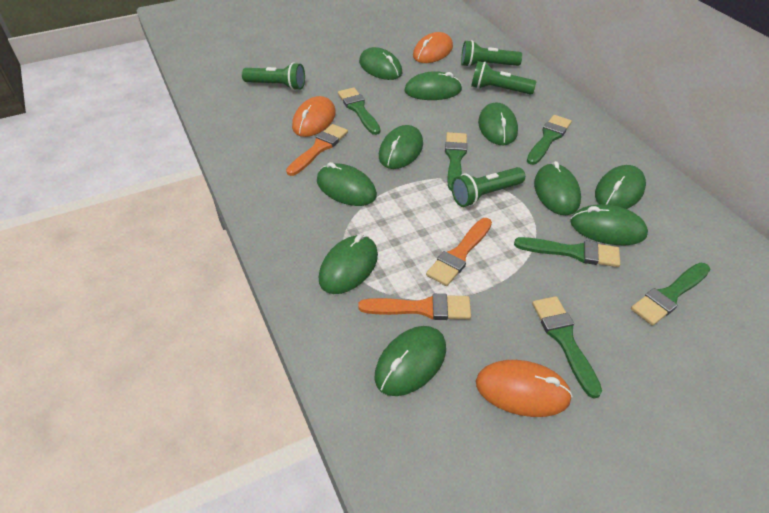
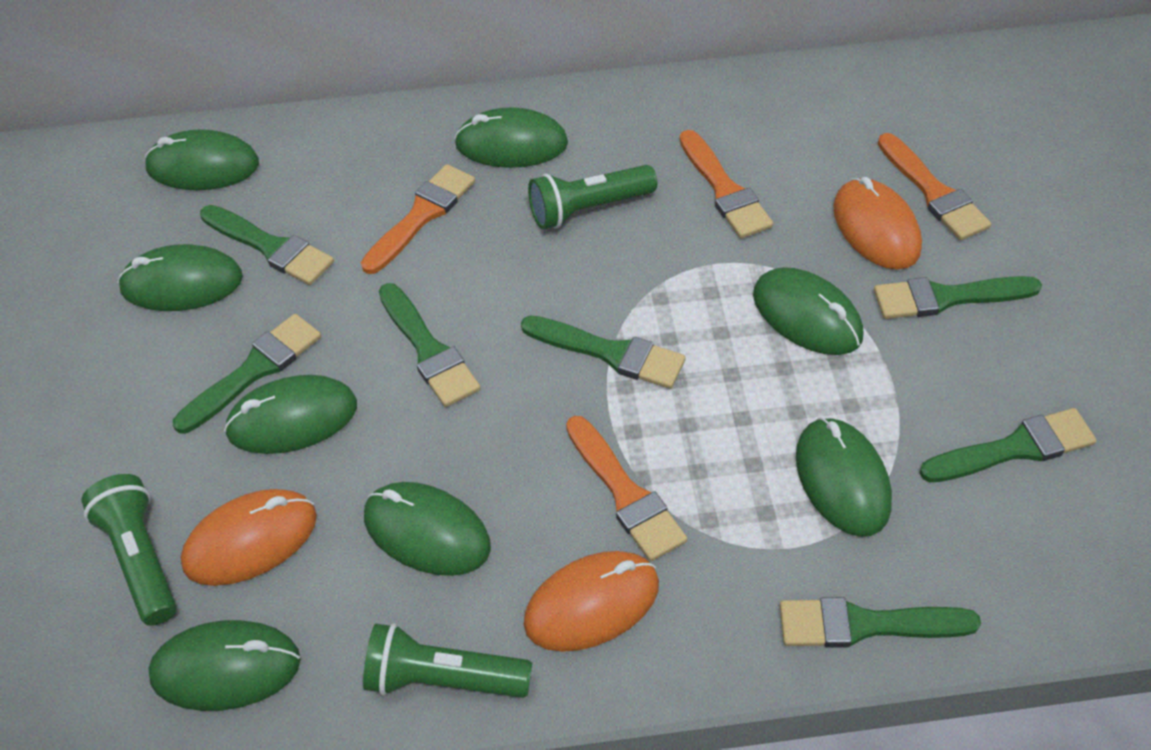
green brush: [338,87,381,135] [445,132,467,191] [514,237,620,267] [527,115,572,165] [532,296,602,398] [631,263,710,326] = 6 -> [173,314,321,434] [200,205,334,285] [379,283,480,407] [521,315,686,389] [780,597,981,648] [874,276,1042,319] [919,408,1096,482] = 7
green flashlight: [242,62,305,91] [451,167,525,207] [461,40,522,67] [471,61,536,95] = 4 -> [81,474,177,626] [363,623,532,698] [528,165,657,229] = 3
green mouse: [317,162,377,206] [319,234,378,294] [359,47,402,80] [374,326,446,396] [379,125,423,169] [404,71,462,100] [478,102,518,145] [534,161,581,215] [570,204,648,245] [595,165,646,209] = 10 -> [117,244,243,311] [144,129,259,190] [148,620,301,711] [224,375,357,454] [364,482,491,576] [454,107,568,168] [753,267,864,355] [796,417,892,537] = 8
orange brush: [286,124,348,176] [358,294,471,320] [426,218,492,286] = 3 -> [361,164,475,274] [566,416,687,561] [679,130,773,238] [878,133,991,240] = 4

